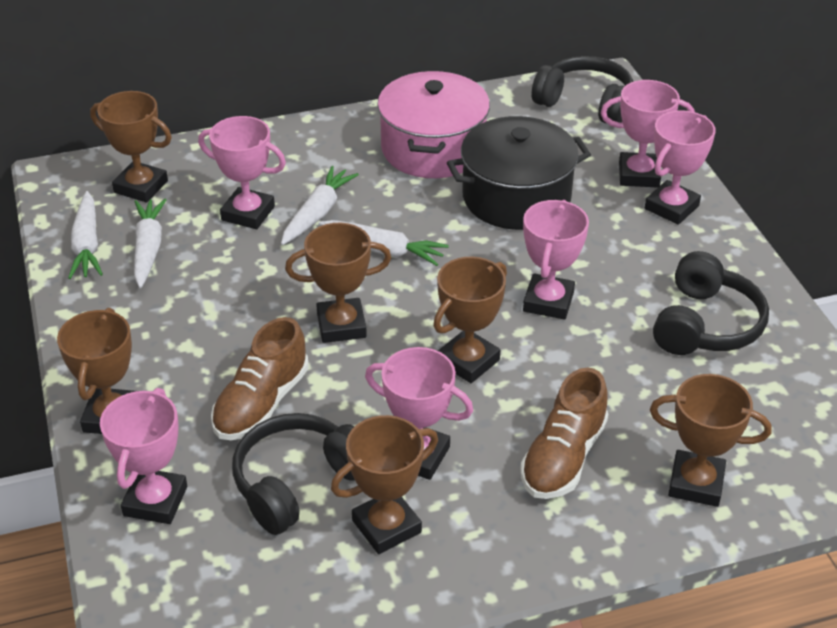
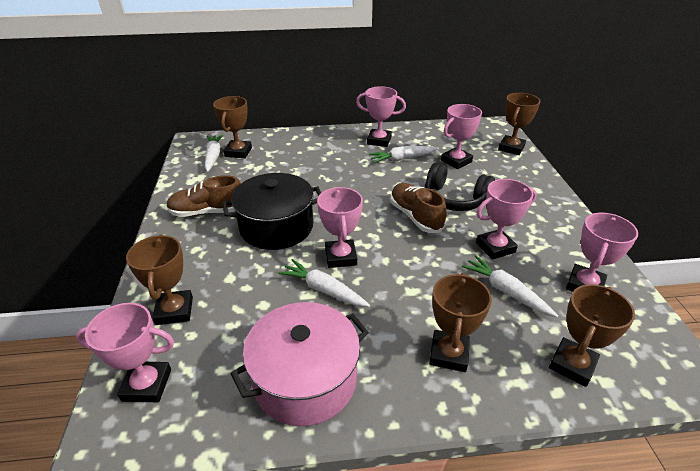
black headphones: [232,413,355,535] [532,56,633,123] [653,251,769,355] = 3 -> [425,163,495,211] = 1
brown trophy: [57,308,135,434] [90,91,172,203] [285,223,391,343] [331,415,438,554] [433,257,507,383] [650,374,772,507] = 6 -> [126,234,193,325] [213,96,252,158] [429,273,492,372] [498,93,541,155] [549,284,635,387] = 5

